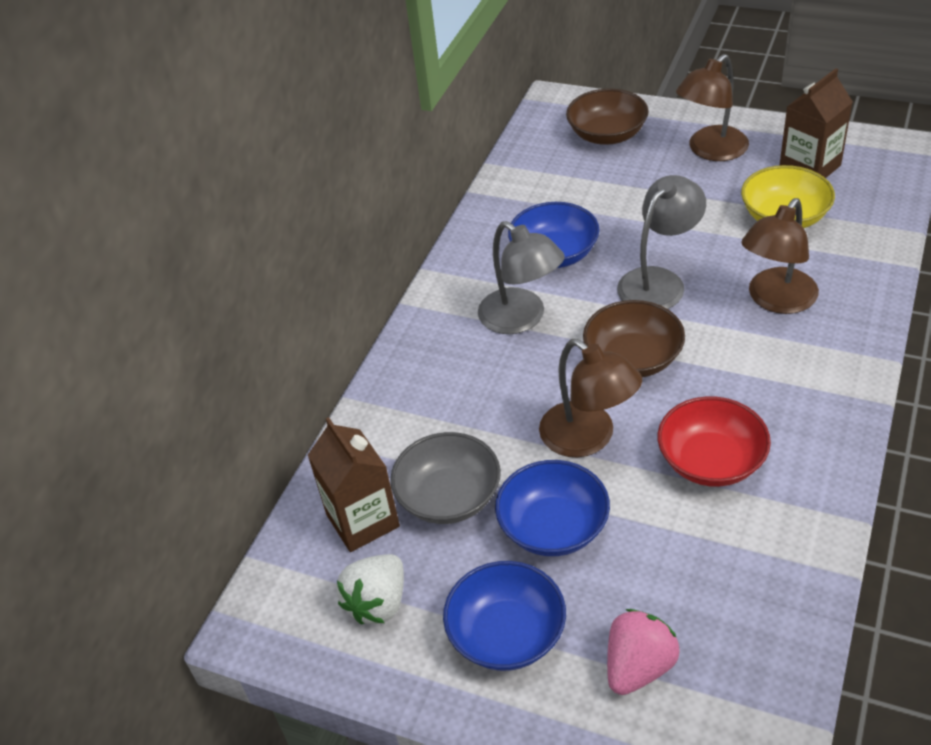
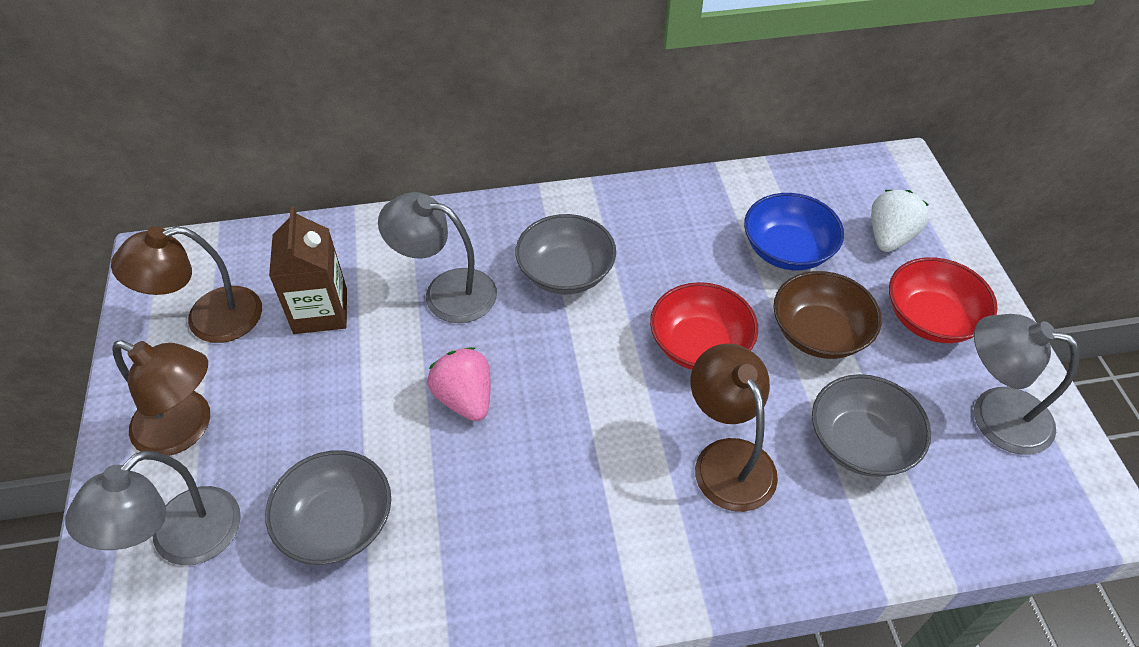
blue bowl: [443,561,566,671] [495,460,610,556] [508,202,600,268] = 3 -> [744,193,844,270] = 1
brown bowl: [566,89,649,145] [583,300,685,378] = 2 -> [773,271,882,359] = 1
brown carton: [308,417,400,552] [779,68,853,178] = 2 -> [269,206,347,334] = 1
grey bowl: [390,432,501,524] = 1 -> [265,450,391,565] [515,214,616,294] [812,374,931,477] = 3
grey lamp: [478,221,565,334] [617,175,706,309] = 2 -> [65,451,241,565] [378,192,497,323] [974,314,1079,455] = 3
red bowl: [658,396,771,487] = 1 -> [650,282,758,370] [889,257,998,343] = 2
yellow bowl: [741,165,835,228] = 1 -> none = 0

